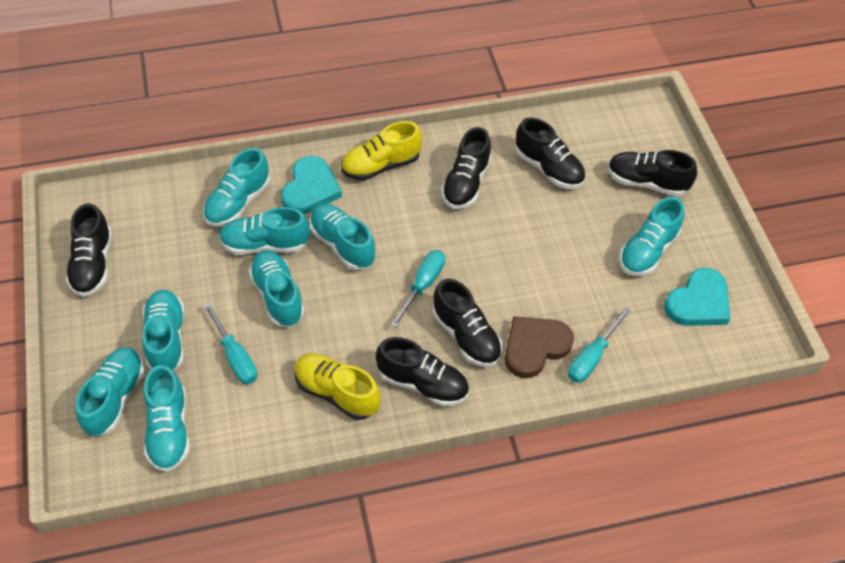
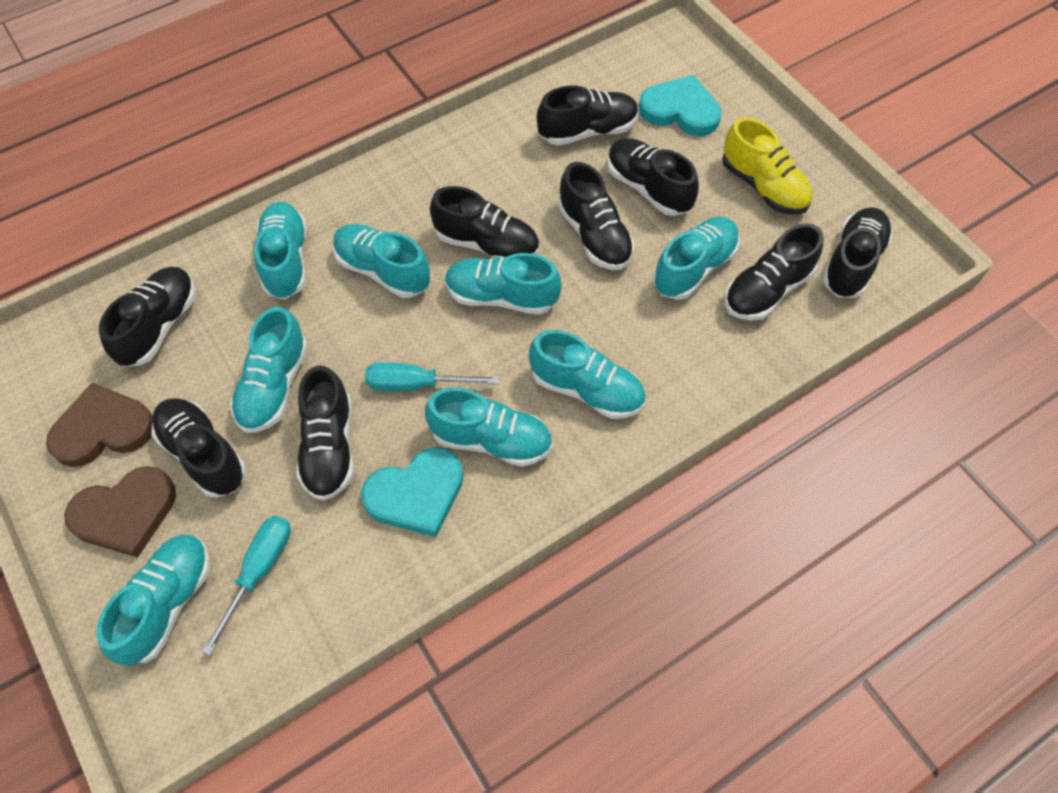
black shoe: [66,203,112,297] [376,337,469,407] [433,279,502,367] [441,127,491,209] [515,117,585,189] [608,150,697,196] = 6 -> [99,267,196,367] [151,398,246,498] [296,365,354,501] [430,186,539,258] [537,86,639,146] [558,162,635,270] [607,138,699,216] [725,223,823,321] [822,207,893,298] = 9
brown heart: [505,316,574,378] = 1 -> [46,383,153,467] [65,466,176,558] = 2
turquoise screwdriver: [203,302,257,384] [390,250,445,328] [568,307,631,383] = 3 -> [201,515,291,656] [365,362,499,391] = 2
yellow shoe: [295,354,381,420] [341,121,422,181] = 2 -> [722,118,812,215] = 1

